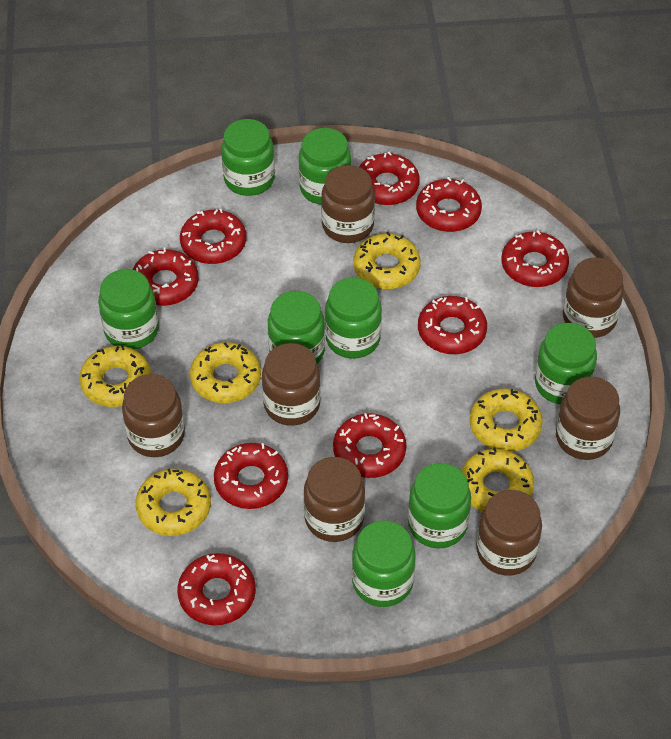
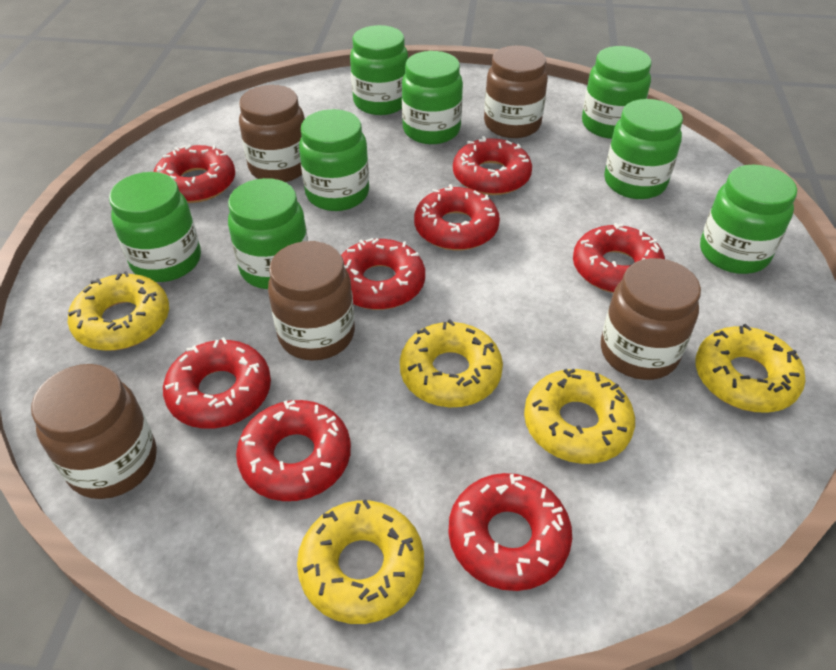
brown jar: [122,374,185,457] [262,343,321,426] [304,457,365,542] [321,165,375,243] [476,490,542,576] [556,377,620,460] [563,257,624,338] = 7 -> [31,364,157,499] [239,85,305,182] [268,241,355,361] [484,45,548,138] [601,258,701,380] = 5
red donut: [132,247,199,306] [177,553,256,625] [180,209,246,264] [214,443,288,509] [333,413,406,478] [359,152,420,205] [416,177,482,232] [418,296,487,354] [501,230,569,287] = 9 -> [154,145,235,203] [163,337,271,429] [236,400,351,501] [341,238,425,310] [414,184,500,250] [448,473,572,591] [453,136,532,195] [573,223,665,293] = 8
yellow donut: [79,345,151,407] [136,468,211,536] [190,342,261,403] [353,232,421,289] [461,447,534,512] [470,389,543,452] = 6 -> [68,271,169,351] [297,499,424,624] [400,319,503,407] [524,369,635,464] [695,324,805,413] = 5

